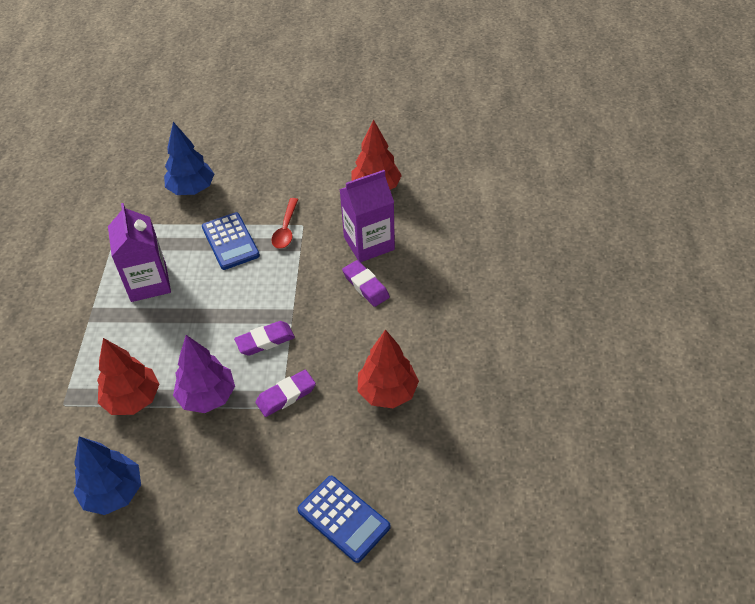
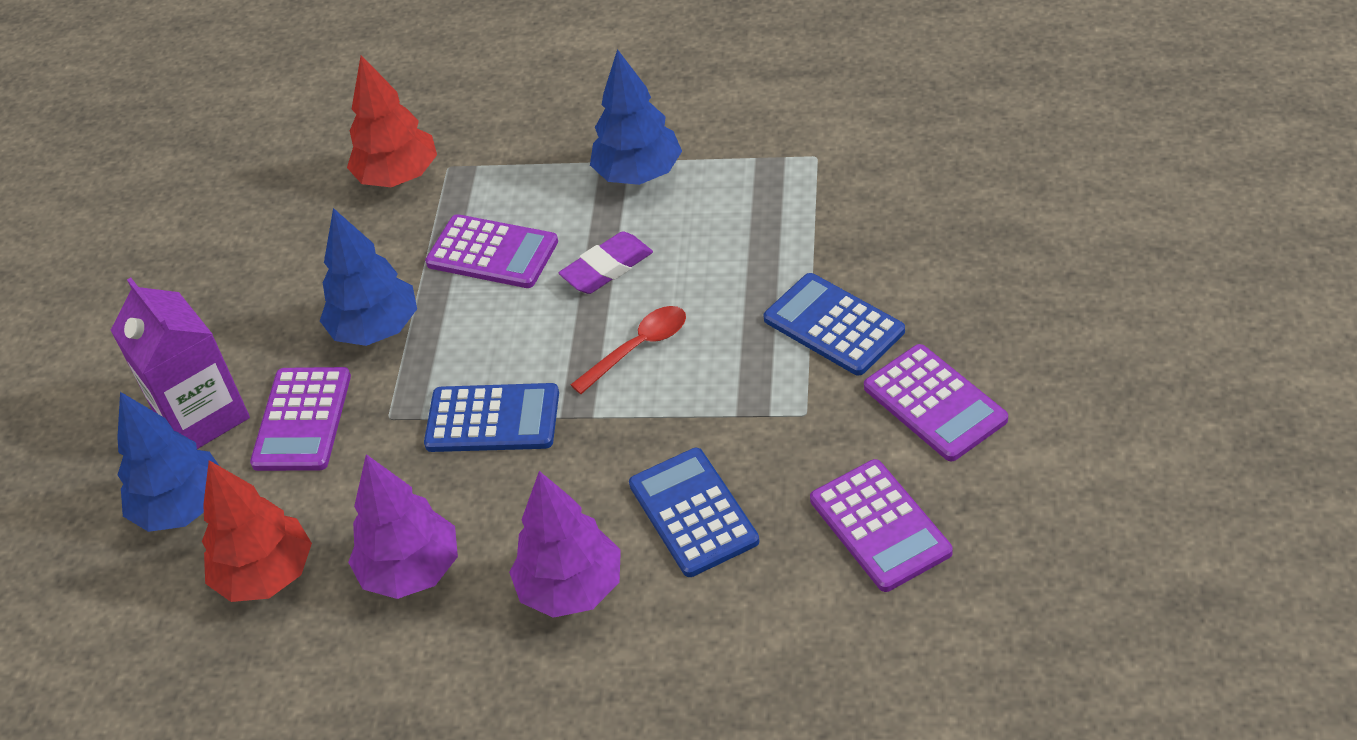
blue calculator: [202,212,260,270] [297,476,391,563] = 2 -> [424,383,559,452] [629,448,759,577] [763,273,905,375] = 3
blue tree: [73,436,141,515] [164,122,214,195] = 2 -> [117,392,219,532] [320,208,417,346] [590,49,682,185] = 3
purple calculator: none = 0 -> [250,367,351,471] [425,214,558,288] [810,459,953,592] [864,344,1008,461] = 4
purple carton: [108,203,171,302] [339,170,395,263] = 2 -> [111,278,250,449] = 1
purple eraser: [234,321,295,356] [255,370,316,417] [342,260,390,307] = 3 -> [559,231,653,294] = 1
purple tree: [173,335,235,413] = 1 -> [348,454,458,599] [509,471,621,618] = 2
red tree: [97,338,160,415] [352,119,402,190] [358,329,419,408] = 3 -> [202,460,312,602] [347,55,437,187] = 2

